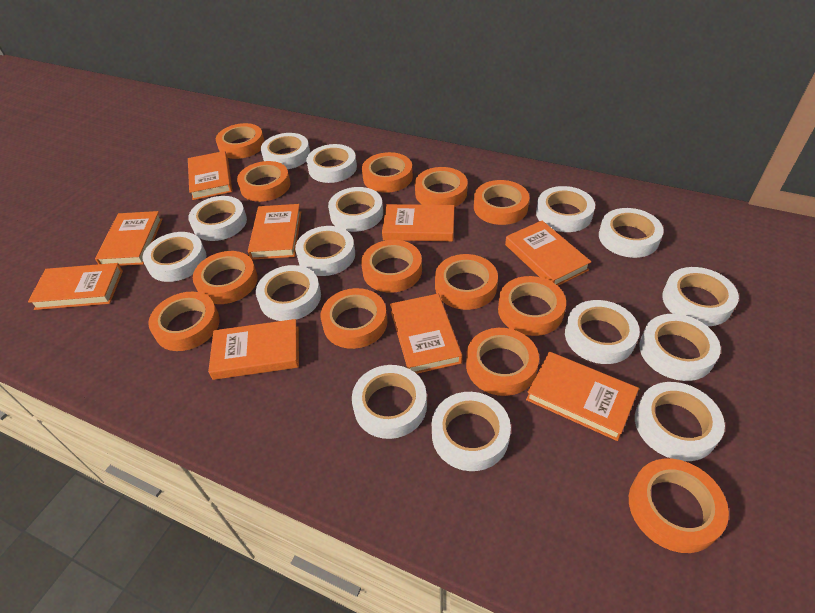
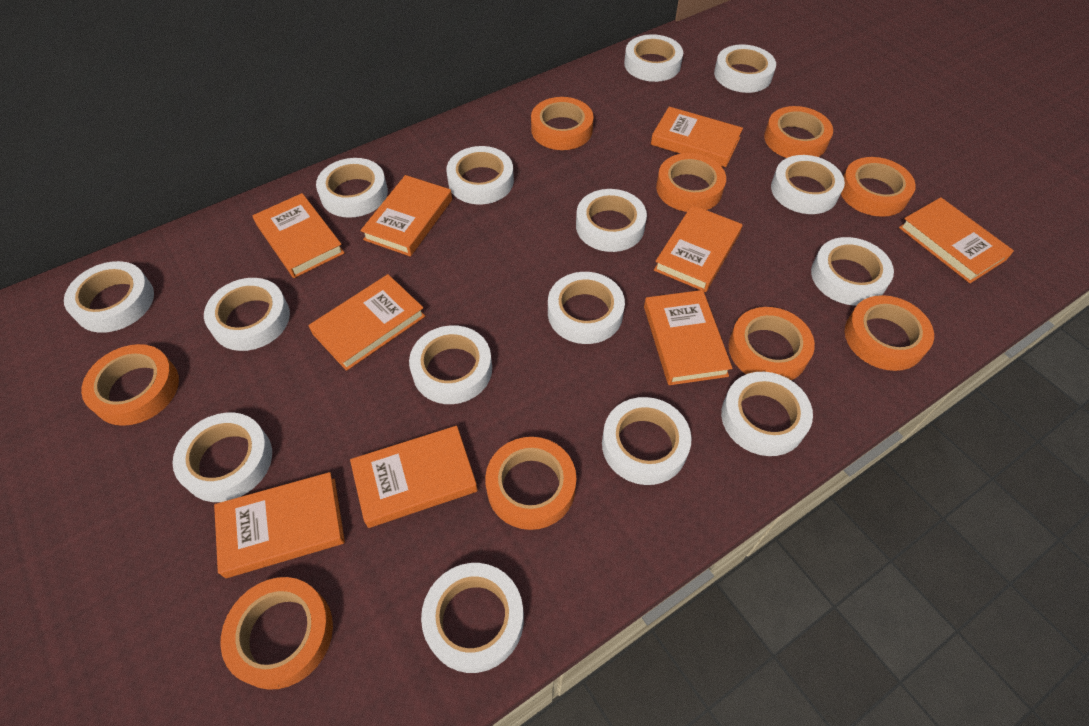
orange tape: [148,292,220,351] [193,251,258,304] [216,123,265,159] [237,161,291,202] [321,288,387,349] [361,240,422,293] [362,152,413,193] [415,167,467,207] [435,254,498,310] [466,328,539,396] [474,180,530,225] [498,276,566,336] [629,458,729,553] = 13 -> [81,344,179,426] [221,577,333,690] [485,437,576,530] [531,97,594,150] [656,153,726,212] [729,307,815,380] [764,106,833,158] [841,157,916,217] [845,295,934,371] = 9

